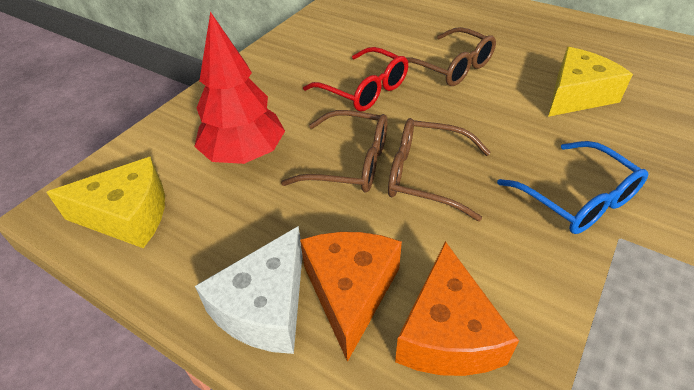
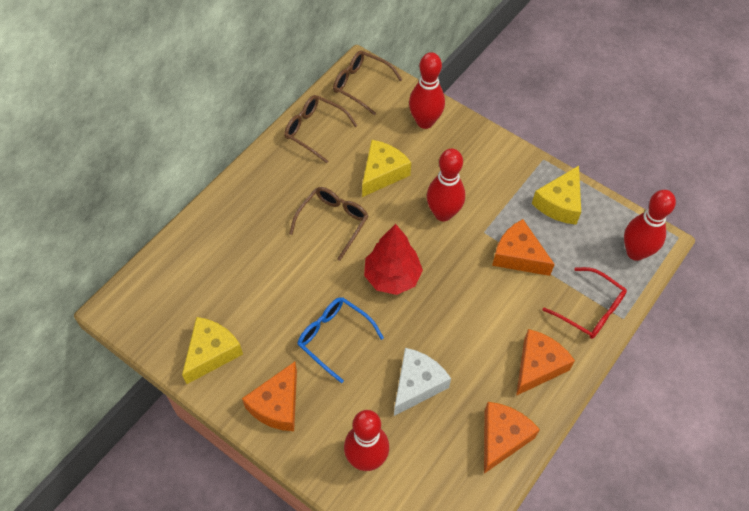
orange cheese: [300,232,402,362] [395,241,519,376] = 2 -> [242,362,297,431] [484,402,540,474] [492,219,555,276] [516,329,575,396] = 4
red bowling pin: none = 0 -> [344,410,389,471] [409,52,445,129] [427,148,465,221] [624,190,676,261] = 4
yellow cheese: [46,157,165,248] [548,47,633,117] = 2 -> [182,317,243,384] [362,140,411,197] [532,166,581,225] = 3

